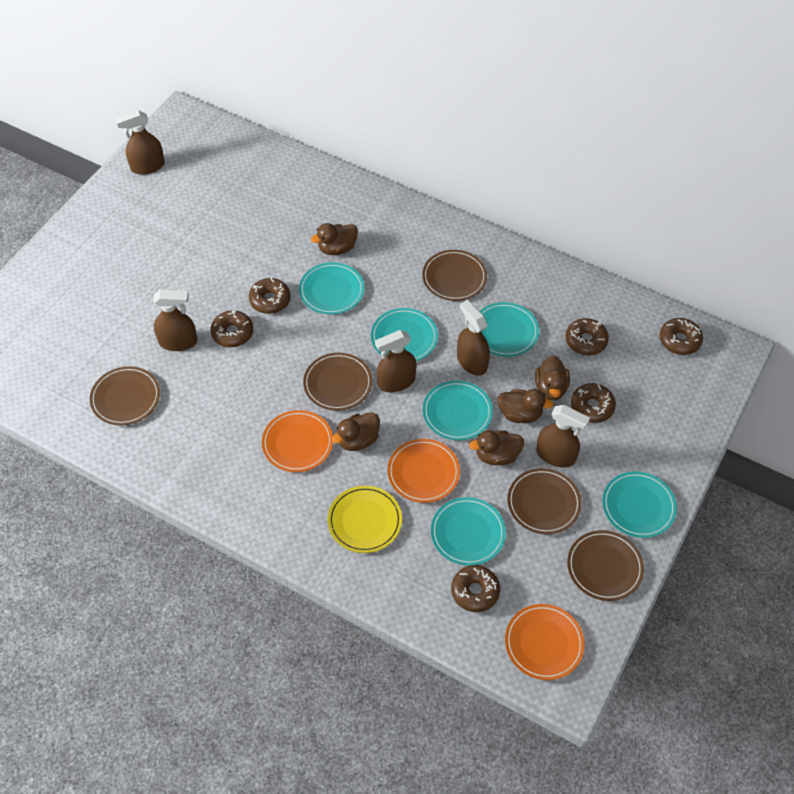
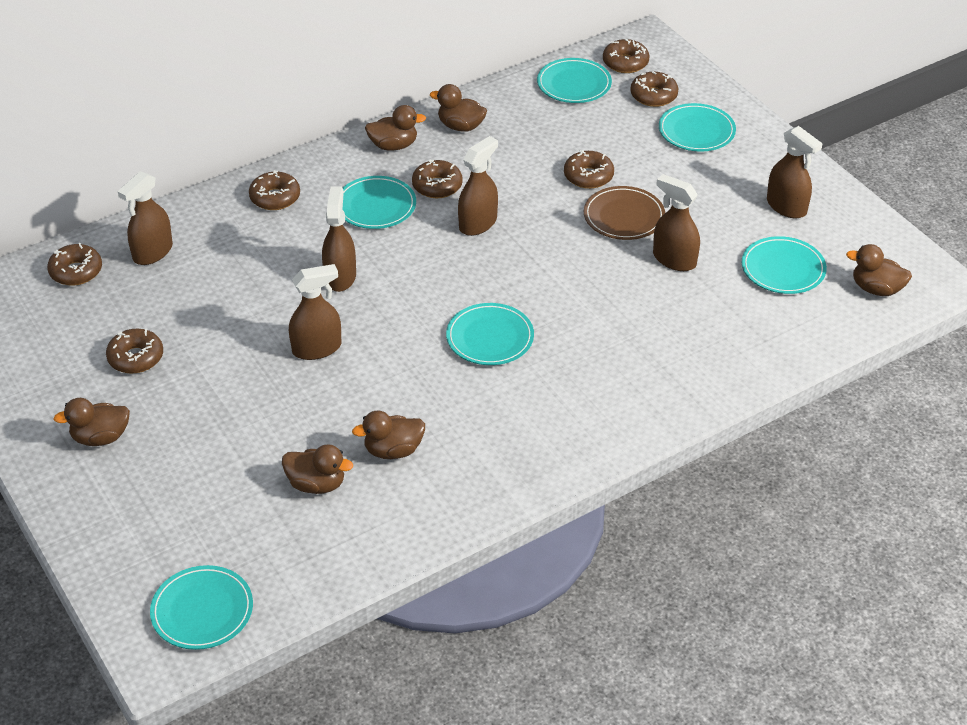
brown donut: [210,310,253,347] [249,277,291,314] [451,565,500,612] [566,318,609,355] [571,383,616,423] [660,318,703,355] = 6 -> [47,243,102,286] [106,329,163,374] [249,170,300,210] [412,160,463,198] [564,150,614,189] [603,39,650,73] [630,72,678,107] = 7
brown duck: [311,223,358,255] [332,412,380,451] [469,430,524,465] [497,389,553,423] [535,355,570,401] = 5 -> [54,398,130,446] [282,444,353,494] [352,411,425,459] [365,105,426,150] [430,84,487,131] [846,244,912,296] = 6
brown plate: [90,366,160,425] [303,353,372,411] [422,250,487,301] [507,468,581,534] [567,530,644,601] = 5 -> [584,186,665,240] = 1
brown spray bottle: [115,110,165,175] [153,290,197,351] [375,330,417,392] [457,300,490,376] [536,405,590,468] = 5 -> [118,171,173,265] [289,264,342,360] [322,186,356,292] [458,136,498,236] [653,174,700,271] [767,126,823,218] = 6
orange plate: [262,410,333,472] [388,439,460,503] [505,604,585,680] = 3 -> none = 0
yellow plate: [328,486,402,553] = 1 -> none = 0

